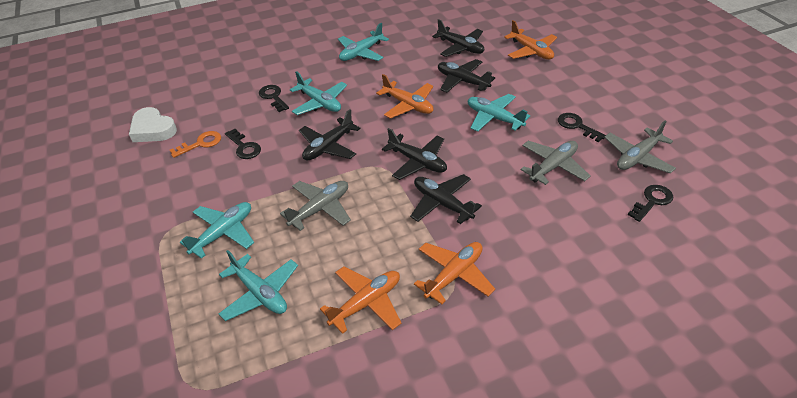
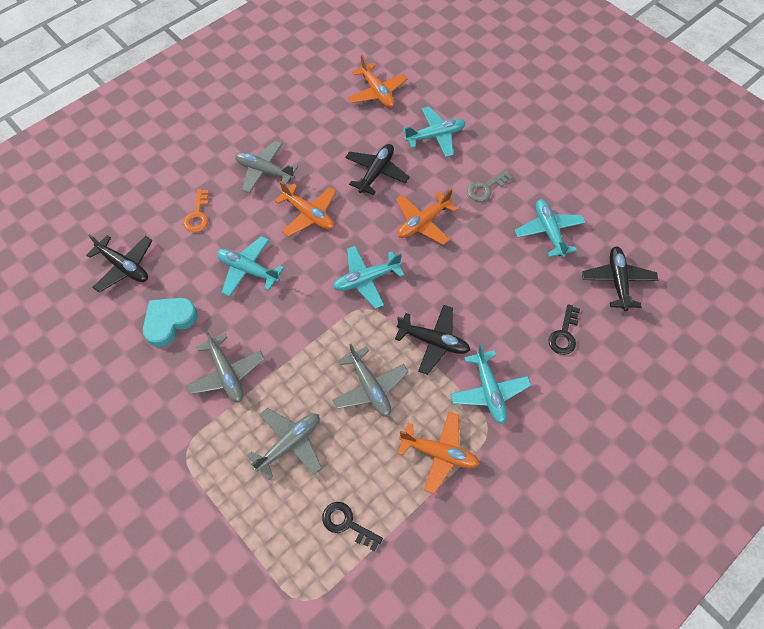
black key: [225,129,261,159] [259,85,289,112] [558,113,606,142] [628,185,673,222] = 4 -> [322,502,383,551] [548,304,580,355] = 2
black plane: [299,109,360,160] [382,128,447,180] [410,174,482,224] [432,19,484,57] [438,59,495,93] = 5 -> [86,234,152,292] [345,144,410,195] [395,305,470,375] [582,246,658,311] = 4
grey key: none = 0 -> [467,170,513,201] = 1
grey plane: [280,181,351,231] [521,141,590,185] [604,120,676,173] = 3 -> [186,330,265,402] [235,141,298,193] [247,408,322,480] [332,344,409,417] = 4
turquoise heart: none = 0 -> [143,298,198,347] = 1
white heart: [129,107,177,142] = 1 -> none = 0

